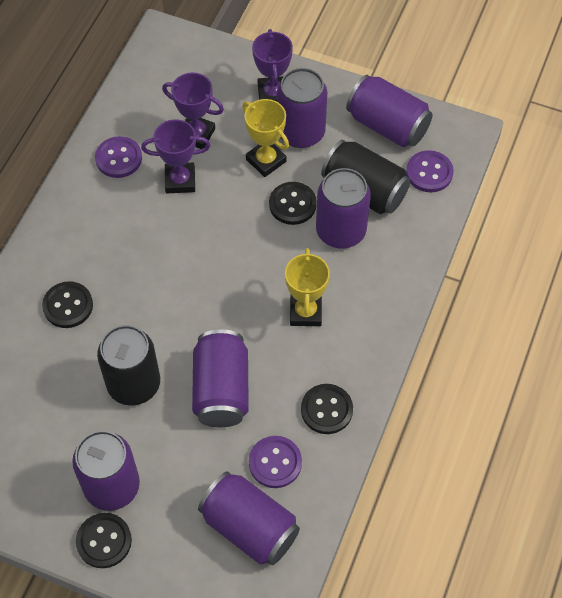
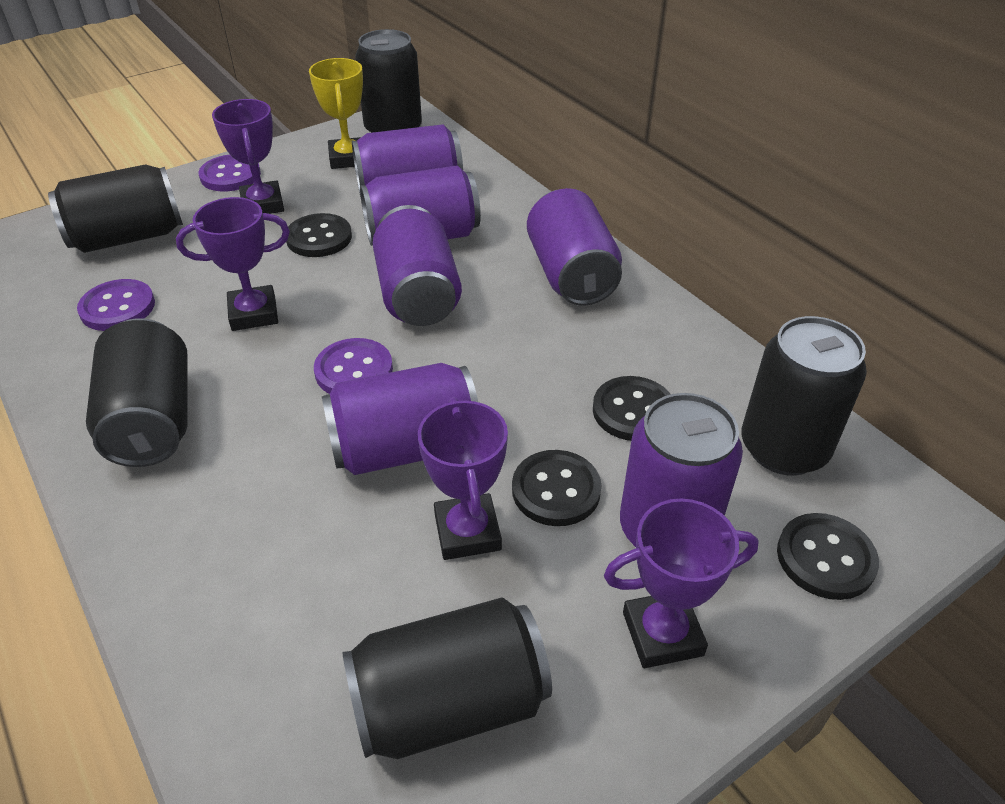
black can: [97,325,160,405] [321,140,410,214] = 2 -> [48,164,183,253] [86,318,188,467] [342,598,552,759] [355,29,422,133] [741,316,867,475] = 5
purple trophy: [141,119,211,193] [162,73,224,149] [252,29,293,102] = 3 -> [176,197,290,331] [212,99,284,214] [418,397,508,560] [604,499,759,668] = 4
yellow trophy: [242,99,289,177] [285,248,330,326] = 2 -> [309,58,363,169] = 1

